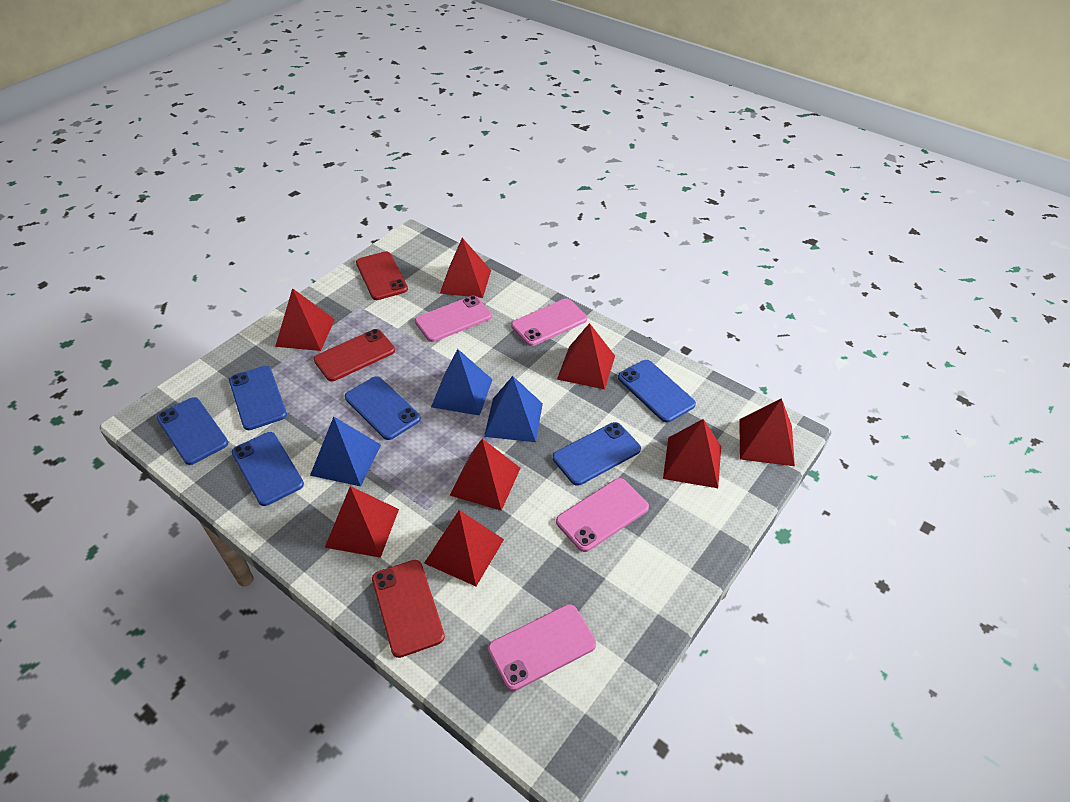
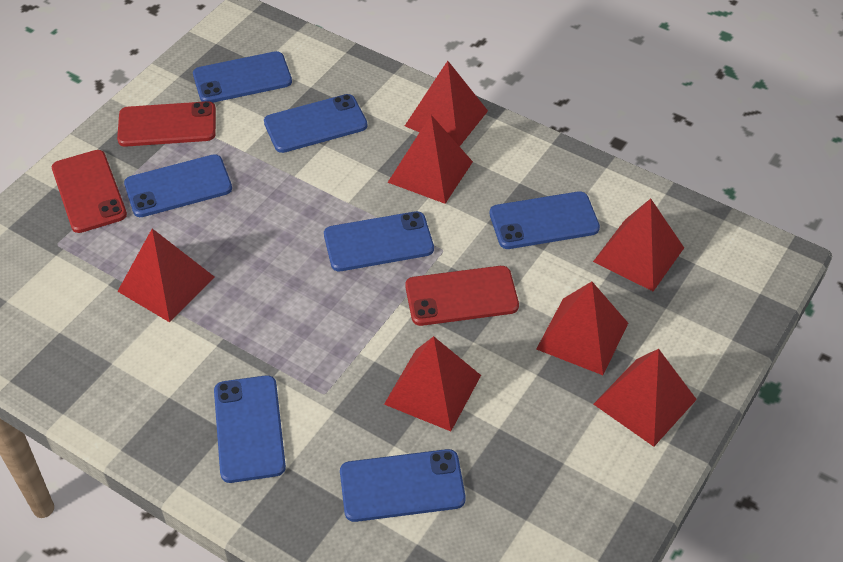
blue phone: [157,397,228,465] [229,366,287,430] [232,432,304,506] [345,376,421,440] [553,422,641,486] [618,360,696,423] = 6 -> [124,154,232,217] [193,51,292,103] [214,375,286,483] [264,94,367,153] [324,211,434,271] [340,449,466,522] [490,191,600,249] = 7
blue pyramid: [310,416,381,486] [431,349,493,416] [484,376,543,442] = 3 -> none = 0
pink phone: [415,296,492,342] [488,604,596,691] [511,298,587,346] [556,478,649,552] = 4 -> none = 0
red pyramid: [275,288,335,351] [325,486,399,558] [424,510,504,586] [440,238,491,298] [449,439,520,511] [557,323,615,389] [663,419,721,488] [739,398,795,466] = 8 -> [117,229,215,322] [384,336,481,431] [387,115,473,204] [405,61,488,147] [536,282,628,375] [593,199,684,291] [594,349,697,447] = 7

